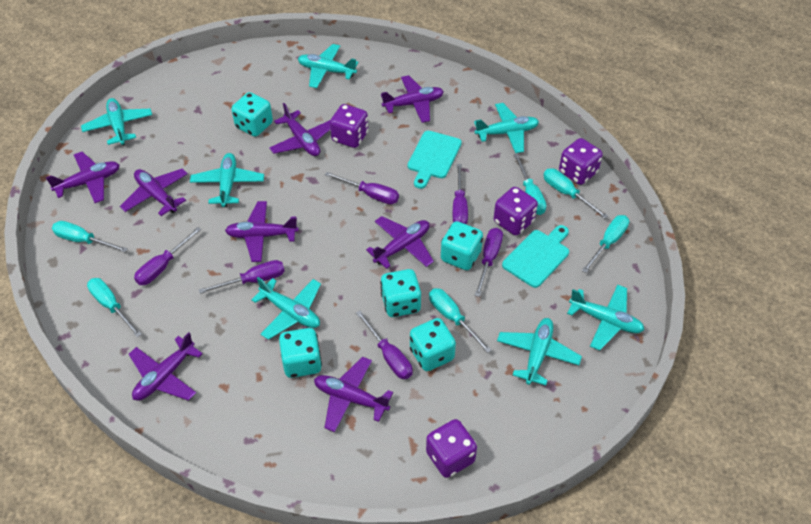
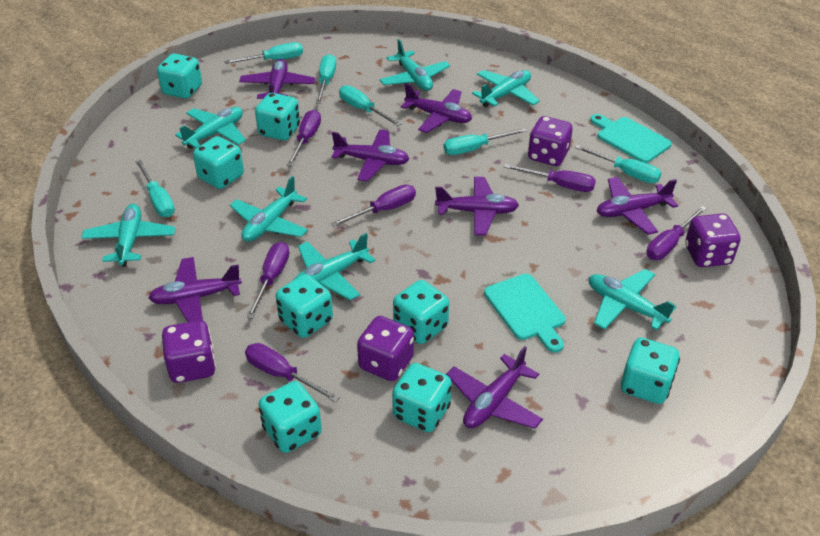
purple plane: [46,152,120,203] [120,168,188,216] [129,332,203,401] [225,201,299,262] [269,103,330,156] [314,357,393,432] [366,216,434,269] [381,75,444,123] = 8 -> [148,257,242,322] [239,59,316,99] [332,129,409,182] [401,83,472,133] [435,177,519,236] [446,346,543,429] [597,177,678,235] = 7
turquoise dice: [231,92,273,137] [279,328,322,378] [380,269,421,317] [410,318,456,371] [441,221,483,270] = 5 -> [157,54,202,99] [193,136,244,189] [255,93,300,141] [259,381,322,453] [276,274,333,338] [392,363,452,432] [393,280,449,344] [621,338,680,404] = 8

